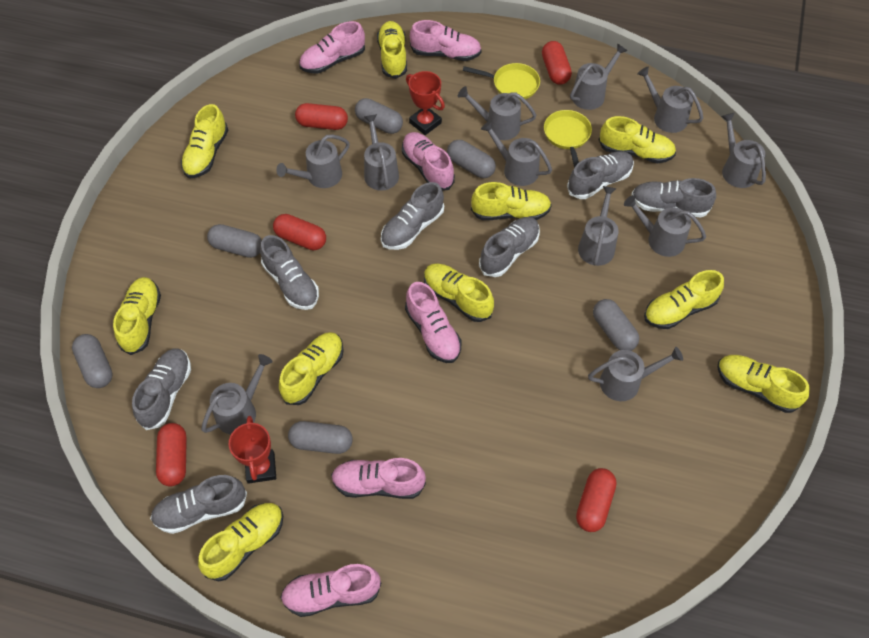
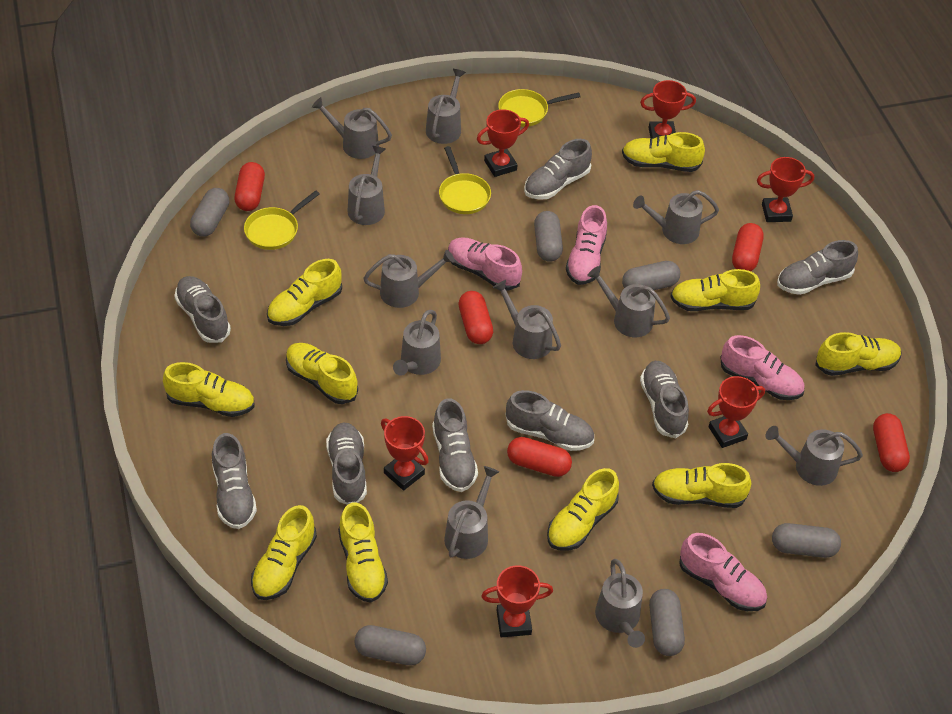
grey shoe: [132,348,191,430] [150,475,247,534] [260,235,319,310] [381,182,444,250] [479,217,540,277] [567,151,634,199] [631,178,716,217] = 7 -> [174,276,231,343] [212,433,257,529] [326,422,367,505] [432,398,478,492] [506,390,594,451] [524,139,592,200] [640,361,689,438] [777,240,858,295] = 8
pink shoe: [280,564,381,617] [299,21,365,73] [331,458,426,499] [402,132,455,191] [405,282,462,363] [410,20,481,61] = 6 -> [448,237,522,291] [566,205,607,285] [679,533,767,611] [720,335,805,400] = 4
red trophy: [229,416,276,484] [406,71,445,135] = 2 -> [381,416,429,491] [477,109,529,177] [481,565,553,637] [640,80,696,139] [707,376,765,448] [757,157,814,222] = 6
yellow pan: [463,63,540,100] [544,110,592,168] = 2 -> [244,190,320,250] [439,146,491,214] [498,89,581,127] = 3

